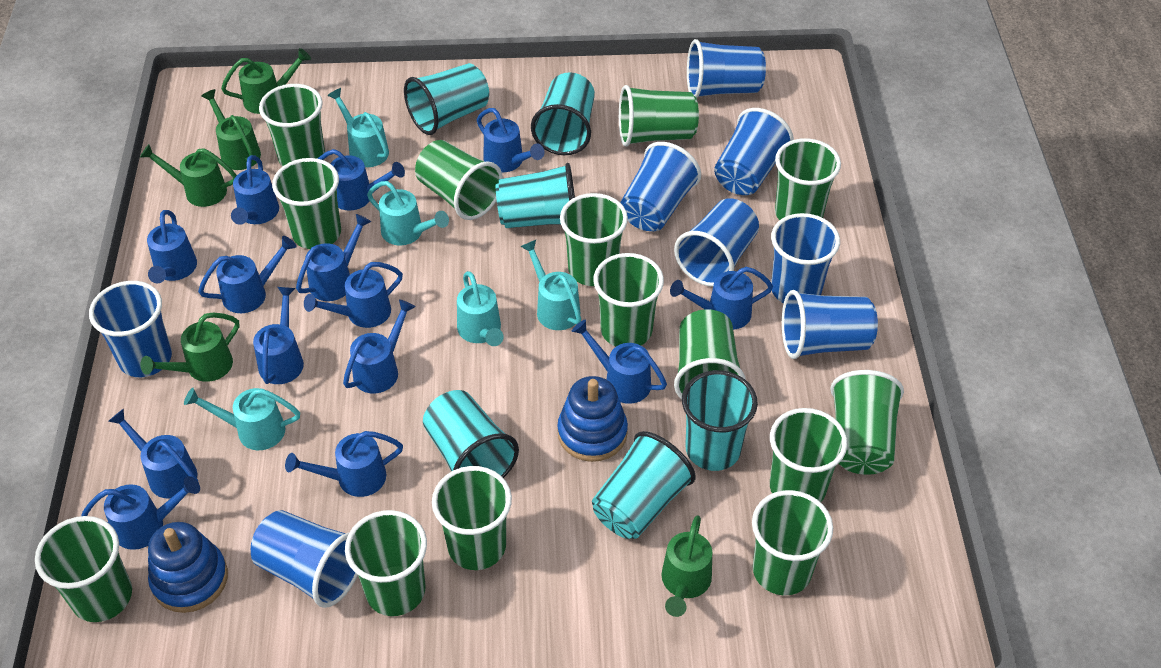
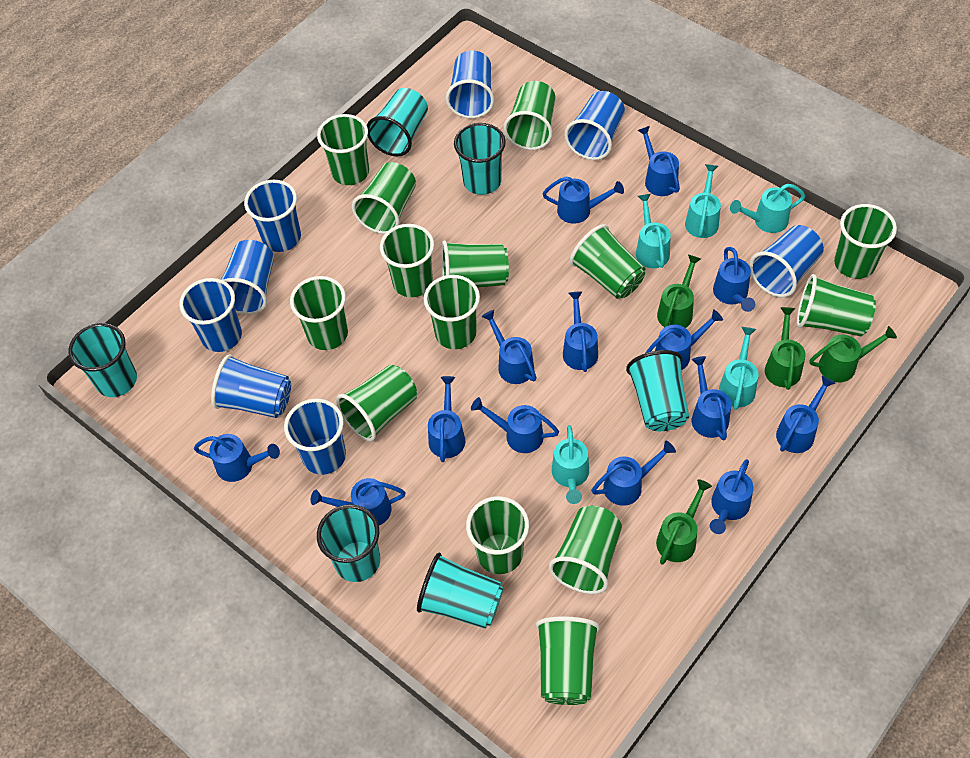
blue stacking toy: [148,522,228,613] [557,376,628,462] = 2 -> none = 0
green watering can: [140,144,237,207] [140,313,239,382] [201,89,261,170] [221,48,311,114] [662,515,712,617] = 5 -> [656,479,712,564] [657,255,701,328] [765,307,806,390] [809,326,897,382] = 4

